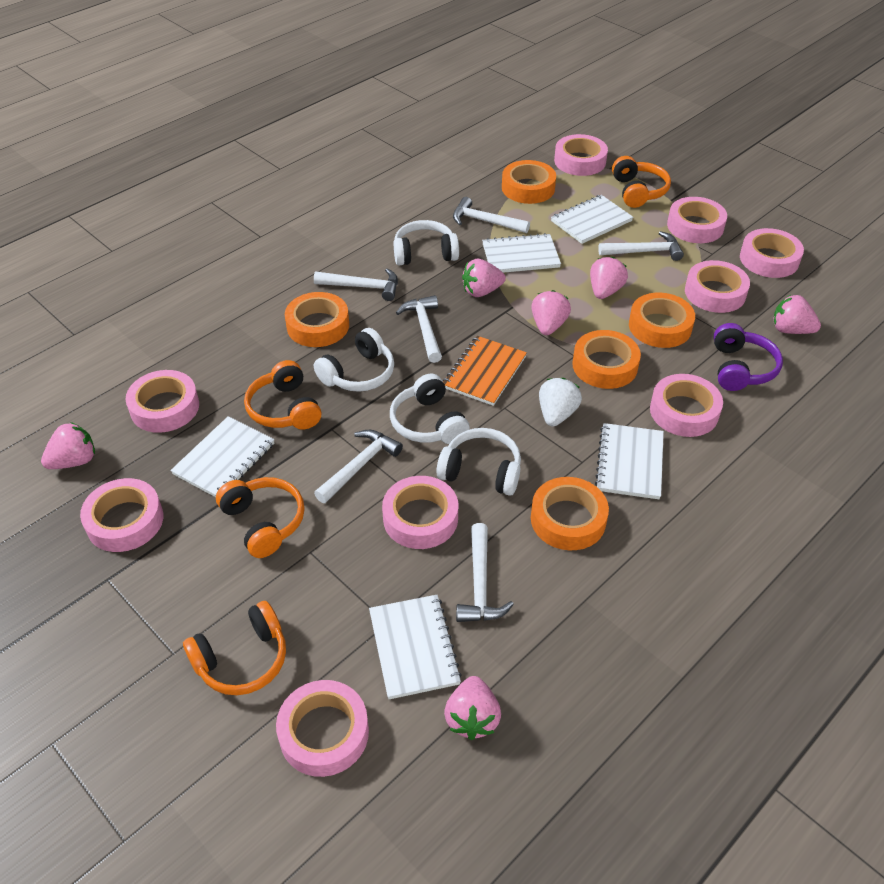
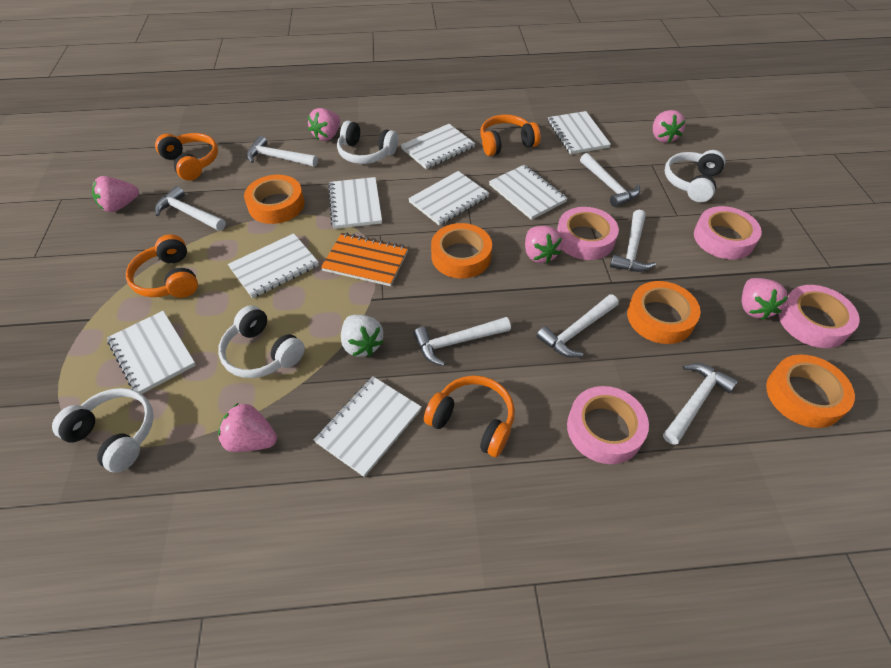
orange tape: [285,292,349,347] [502,160,556,204] [531,477,609,550] [572,330,641,389] [629,293,695,348] = 5 -> [244,175,304,224] [431,223,492,279] [627,281,700,344] [766,355,855,428] = 4
pink tape: [80,478,163,552] [126,370,199,433] [276,680,369,777] [382,476,458,549] [554,134,608,176] [650,374,723,437] [667,197,727,243] [685,260,750,313] [740,228,804,278] = 9 -> [557,207,619,260] [567,386,649,464] [694,206,762,259] [779,285,859,348] = 4
purple headphones: [714,323,783,391] = 1 -> none = 0
white hammer: [314,268,398,301] [314,430,403,503] [396,295,442,363] [453,197,530,233] [456,523,514,622] [598,231,684,261] = 6 -> [155,186,226,231] [247,136,318,167] [413,317,511,366] [537,294,619,357] [580,153,640,207] [610,210,656,272] [663,363,738,445] = 7
white notebook: [170,416,275,497] [369,595,462,699] [482,233,561,273] [551,195,633,244] [595,423,664,499] = 5 -> [107,311,196,394] [228,233,319,298] [314,376,422,477] [328,177,382,229] [401,124,475,169] [408,171,489,226] [489,165,568,220] [548,111,611,154] = 8

